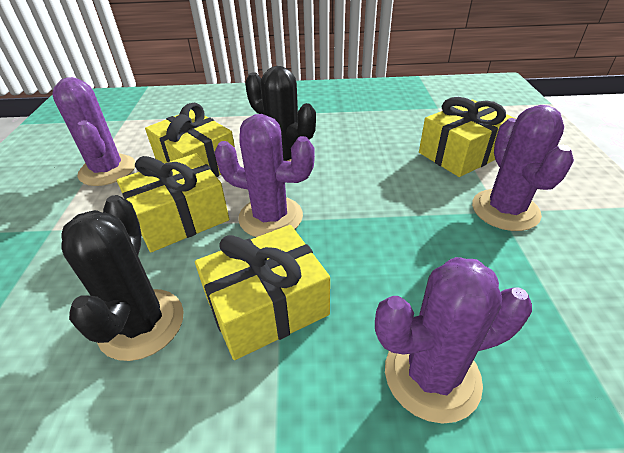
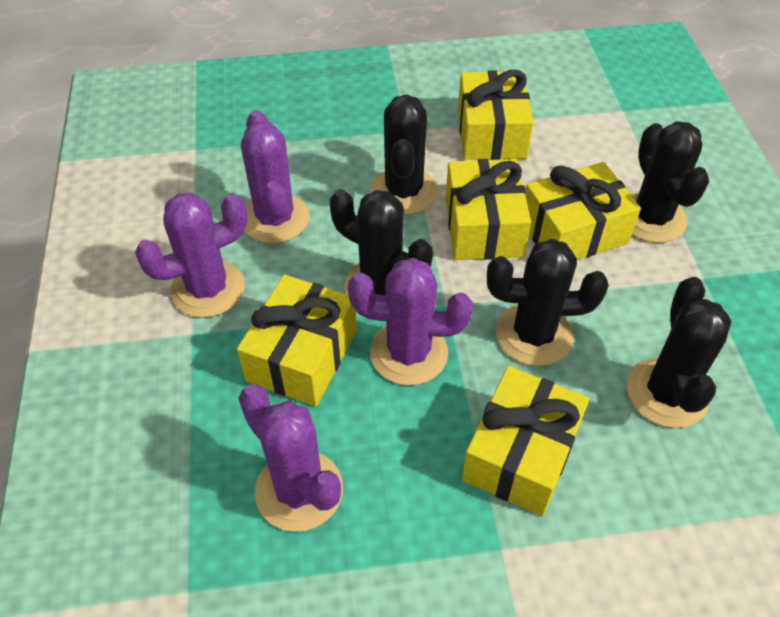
black cactus: [61,195,184,361] [245,66,316,161] = 2 -> [330,189,433,295] [371,94,438,215] [487,239,609,366] [627,277,732,428] [631,121,709,243] = 5
yellow gift: [117,153,229,252] [145,102,235,177] [195,225,330,360] [419,97,516,177] = 4 -> [237,274,357,406] [446,159,531,260] [458,70,534,160] [462,366,589,516] [525,162,641,260] = 5

